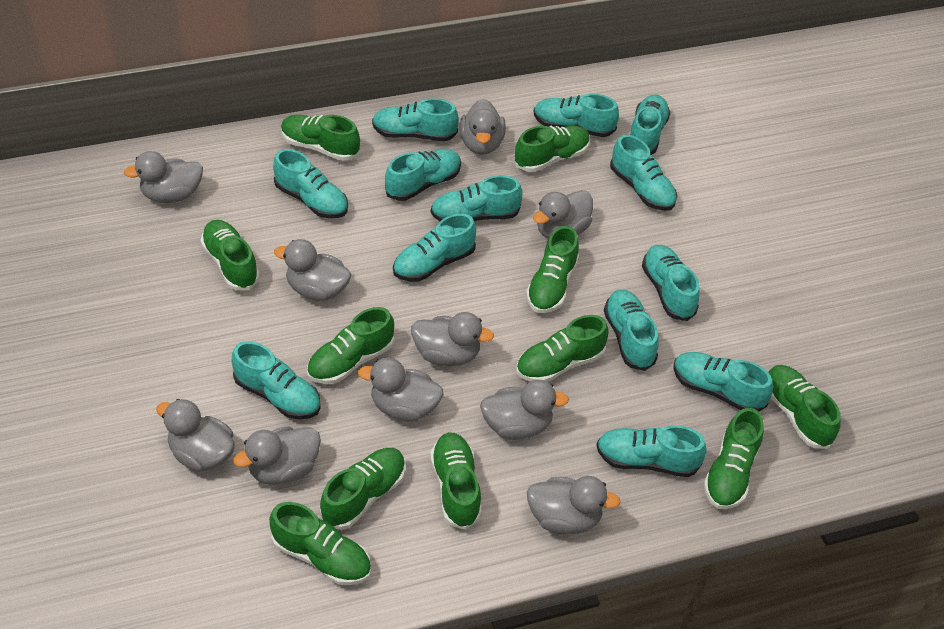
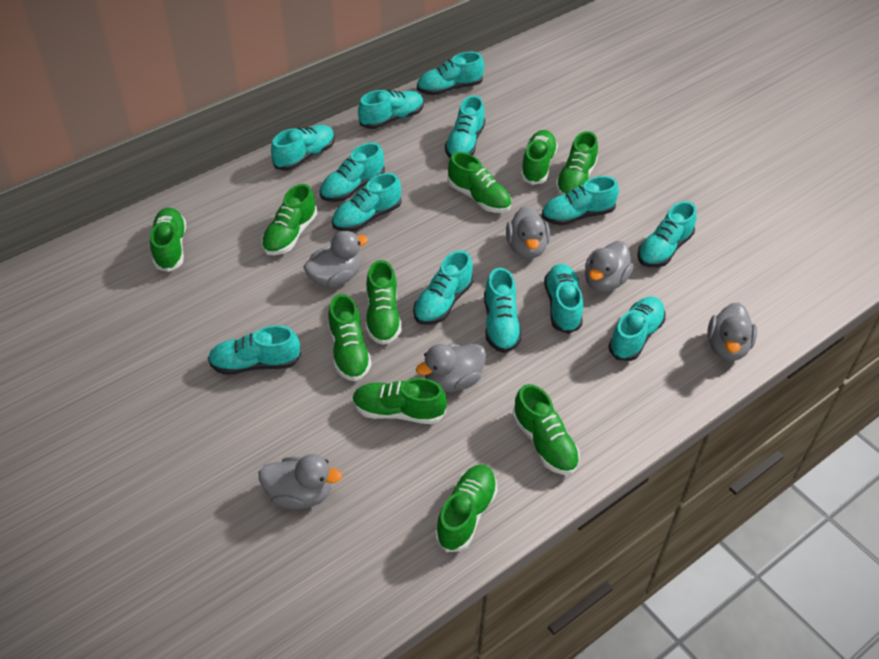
green shoe: [200,220,260,290] [269,502,371,585] [281,115,360,161] [307,307,394,384] [320,448,405,530] [430,432,482,530] [514,126,590,172] [516,315,609,382] [526,226,579,313] [704,408,764,509] [768,365,841,449] = 11 -> [150,208,186,272] [261,184,317,255] [328,294,372,381] [352,378,447,424] [366,260,401,345] [435,465,498,552] [447,152,511,213] [512,384,580,475] [521,130,558,185] [555,131,598,195] = 10
grey duck: [124,151,203,203] [156,399,235,472] [233,426,321,485] [274,239,351,301] [358,358,444,421] [411,312,494,366] [460,99,506,155] [480,380,569,440] [527,476,621,534] [533,190,593,239] = 10 -> [259,454,342,509] [303,231,368,288] [416,344,486,392] [506,205,550,259] [585,241,634,292] [707,302,757,361] = 6

